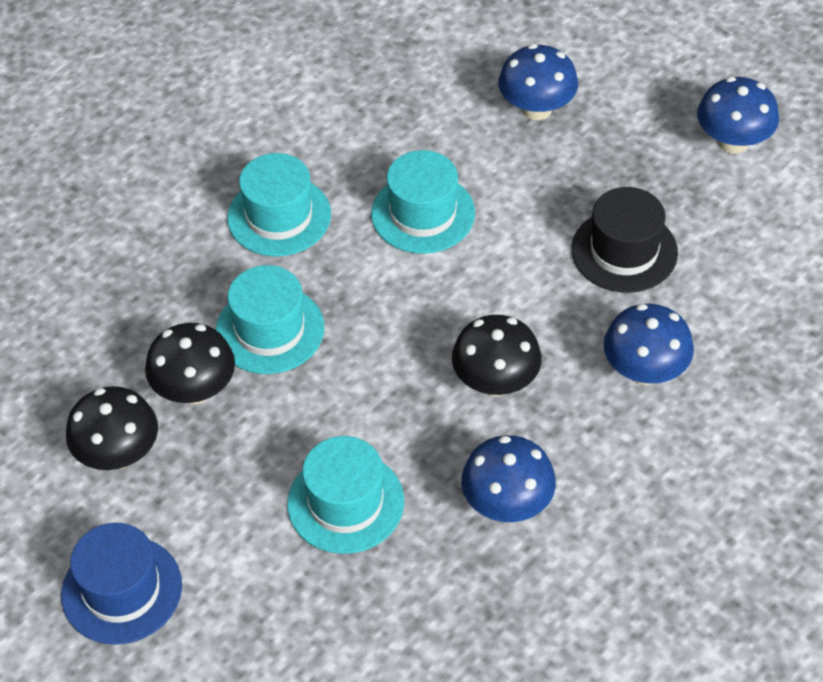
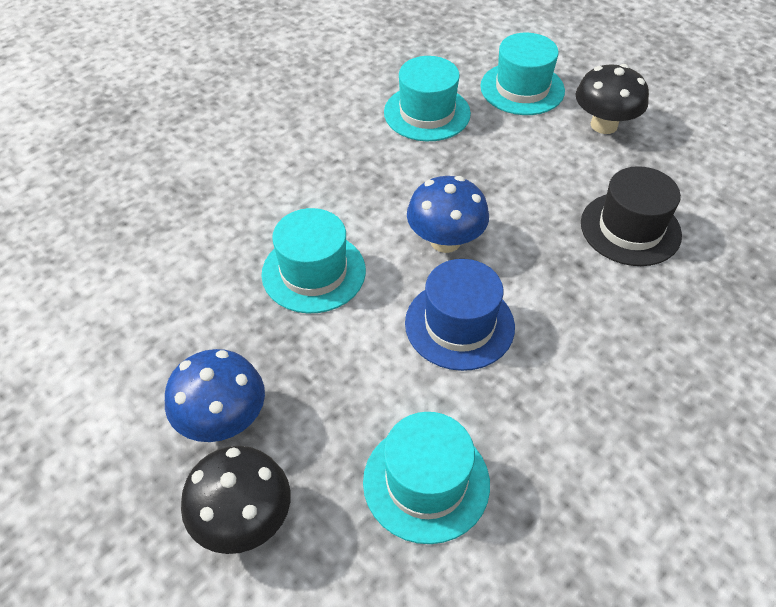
black mushroom: [66,386,158,470] [145,323,235,404] [452,315,542,397] = 3 -> [181,446,291,554] [576,64,649,134] = 2
blue mushroom: [461,435,556,522] [498,44,578,120] [604,304,694,385] [697,77,779,154] = 4 -> [165,349,265,442] [407,176,489,253] = 2

